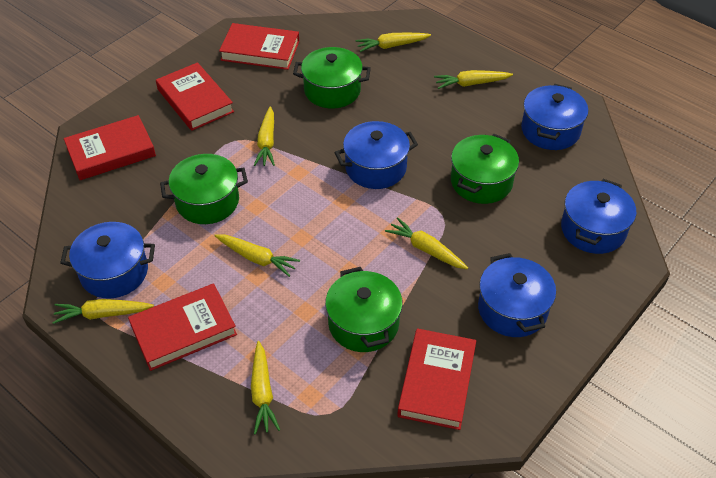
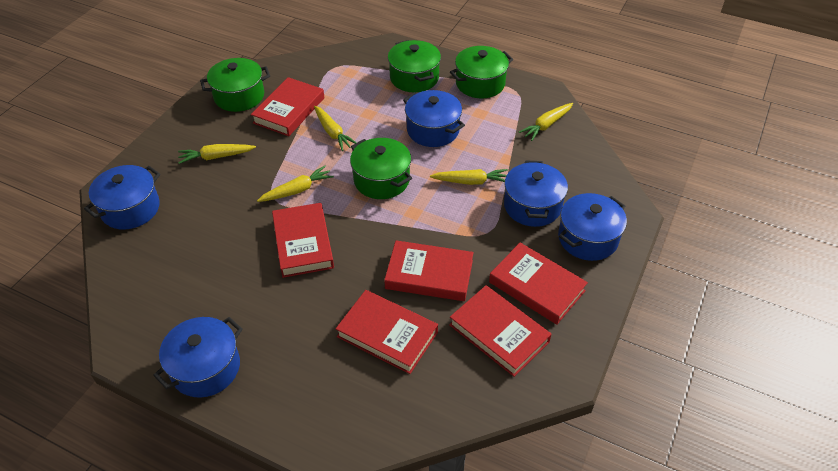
red book: [64,115,156,180] [128,283,237,371] [156,62,234,131] [219,23,299,70] [397,329,476,430] = 5 -> [251,77,324,136] [272,203,334,278] [336,290,438,374] [384,240,473,301] [449,285,552,377] [489,243,588,325] = 6
yellow carrot: [52,299,154,324] [214,234,300,277] [251,341,280,434] [254,106,275,166] [356,33,431,52] [385,217,468,269] [434,70,513,89] = 7 -> [178,144,256,164] [257,166,334,202] [314,106,357,151] [430,169,508,185] [518,103,573,141] = 5

